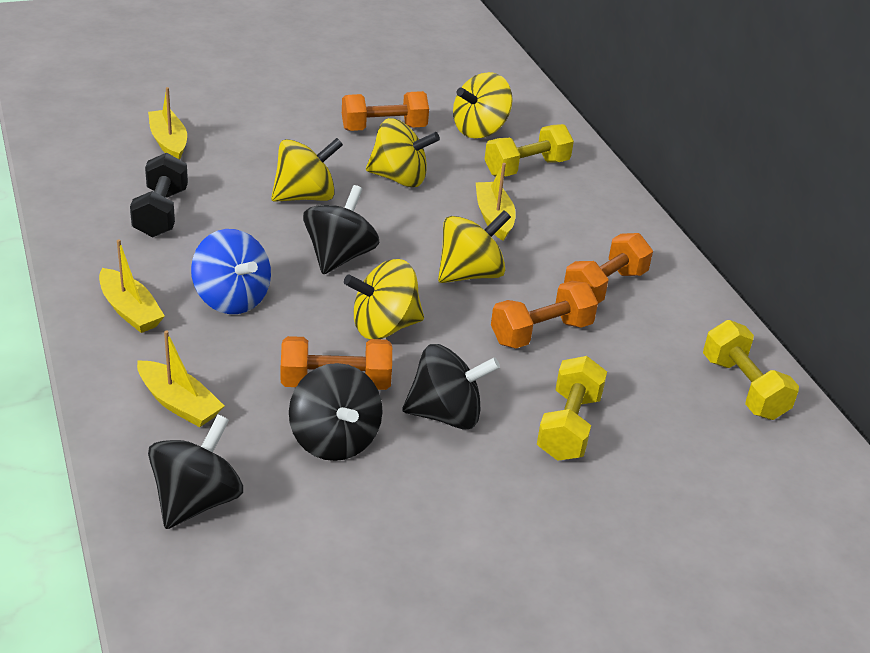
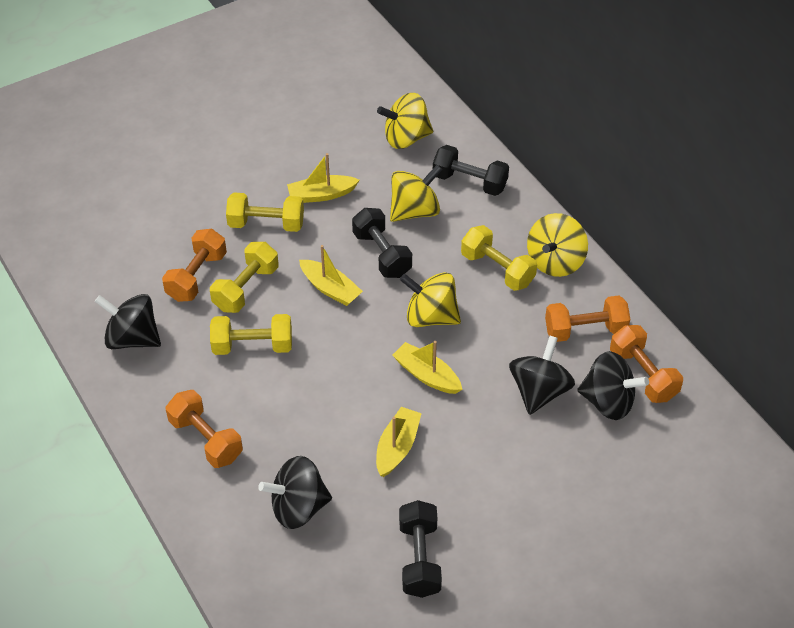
black dumbbell: [130,153,188,237] = 1 -> [352,208,412,278] [399,500,442,598] [433,145,509,196] = 3
blue spinning top: [191,229,271,314] = 1 -> none = 0
yellow dumbbell: [484,124,574,177] [537,356,607,461] [703,320,799,420] = 3 -> [210,242,279,313] [210,314,292,355] [226,193,304,232] [461,225,537,291] = 4
yellow spinning top: [271,138,343,202] [344,259,424,339] [366,118,440,187] [438,210,511,283] [453,72,513,138] = 5 -> [377,93,433,149] [390,165,442,222] [400,272,461,327] [527,213,588,277] = 4

